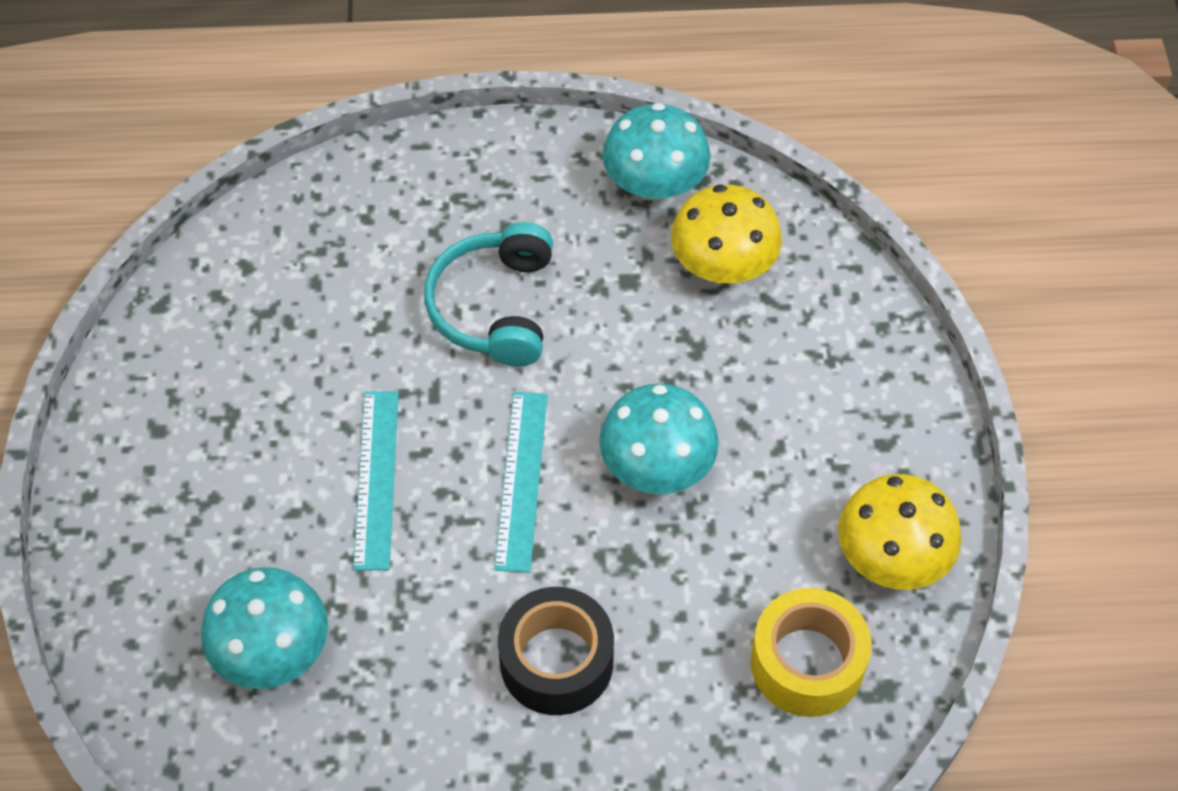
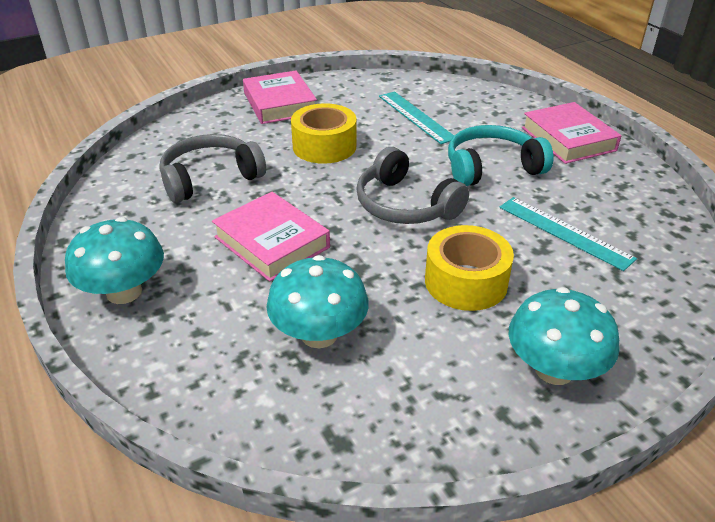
black tape: [498,587,614,715] = 1 -> none = 0
grey headphones: none = 0 -> [159,134,266,203] [356,147,469,224] = 2
pink book: none = 0 -> [212,192,330,282] [243,71,317,124] [522,102,622,164] = 3
yellow mushroom: [671,184,782,283] [838,474,961,590] = 2 -> none = 0
yellow tape: [750,588,872,717] = 1 -> [291,103,357,164] [425,225,514,311] = 2

